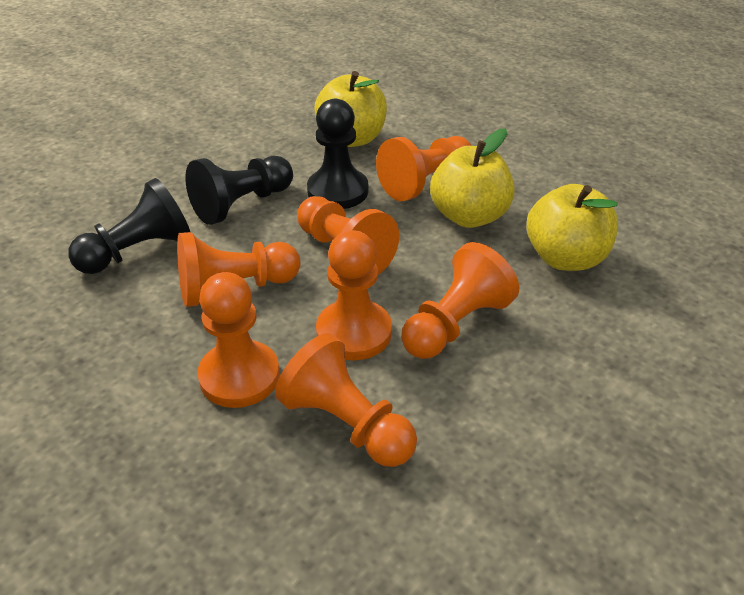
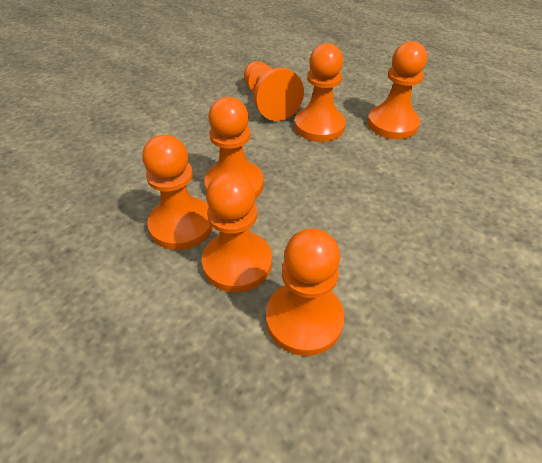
black pawn: [68,178,190,274] [185,156,293,225] [307,99,368,209] = 3 -> none = 0
yellow apple: [315,71,387,147] [430,128,515,228] [527,184,618,271] = 3 -> none = 0

